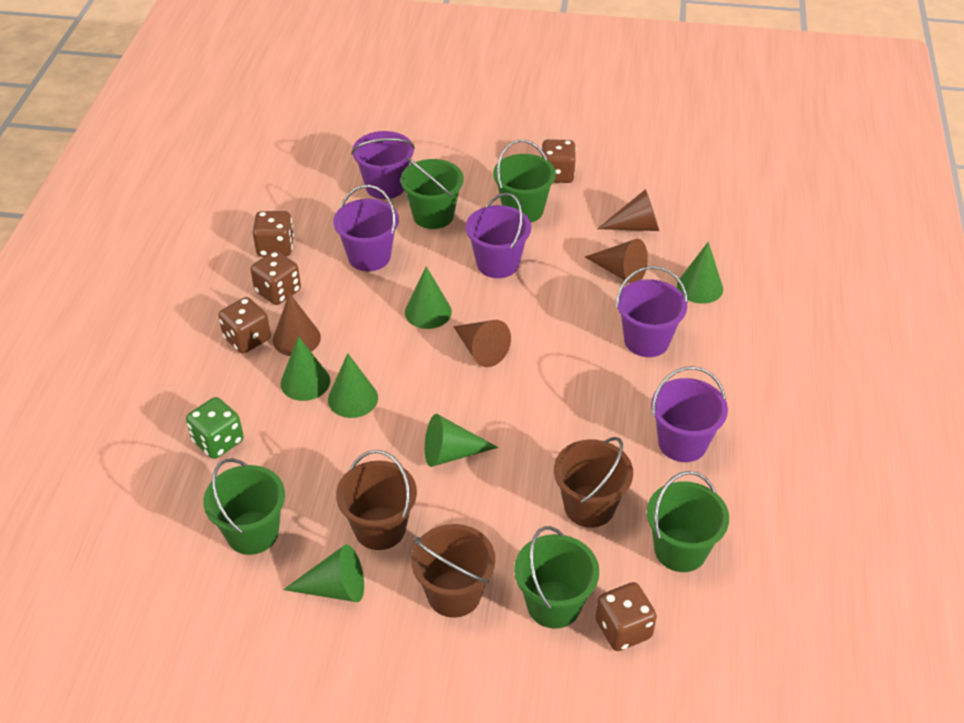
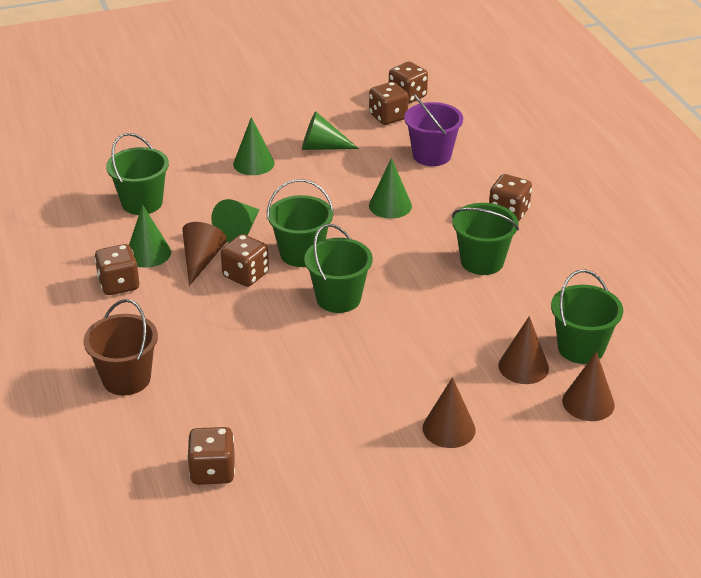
brown bucket: [336,450,417,550] [411,524,495,618] [554,437,633,528] = 3 -> [83,299,158,396] = 1
brown dice: [218,297,271,354] [250,251,301,305] [253,211,294,257] [541,139,576,183] [595,582,657,651] = 5 -> [94,244,140,295] [187,427,235,485] [221,234,269,287] [369,82,409,125] [389,62,428,104] [489,174,532,221] = 6
green cone: [281,336,330,401] [283,544,364,602] [328,353,378,418] [405,266,452,329] [425,414,498,467] [677,242,723,304] = 6 -> [129,205,171,268] [211,199,260,243] [233,117,275,175] [302,111,359,150] [369,158,412,219] = 5
green dice: [186,397,244,459] = 1 -> none = 0
purple bucket: [333,185,399,271] [351,131,415,199] [466,193,531,278] [616,266,688,357] [651,366,728,462] = 5 -> [404,93,463,166] = 1

